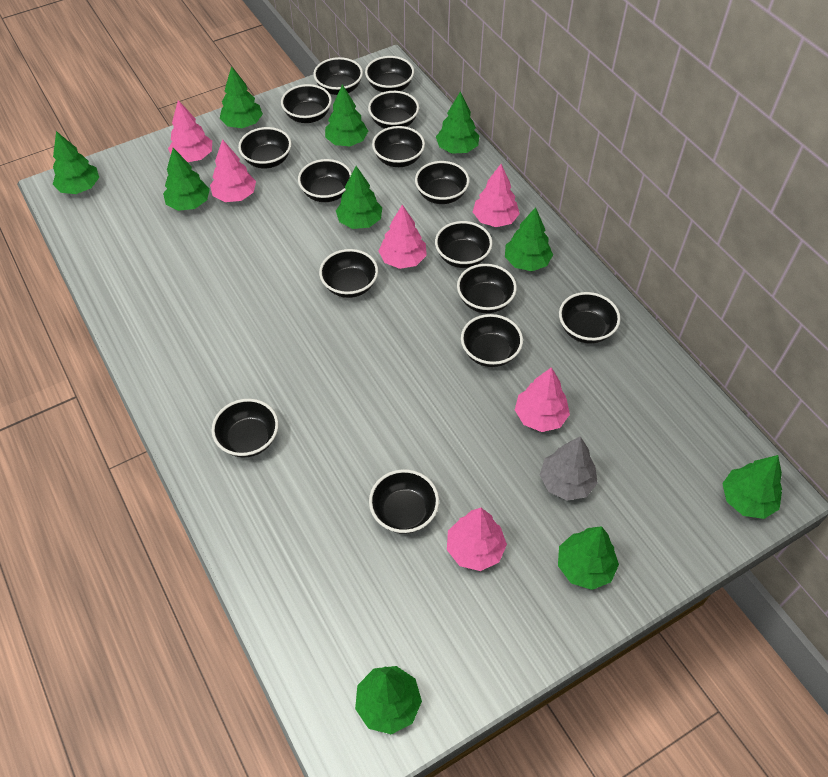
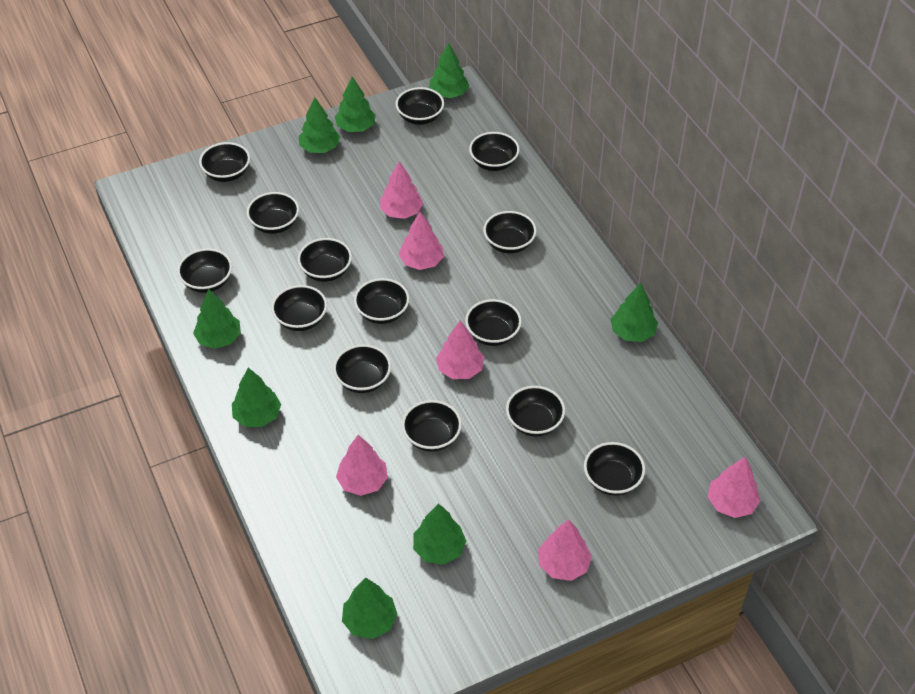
black bowl: [212,399,278,457] [238,127,292,168] [281,84,332,123] [298,159,352,202] [313,57,363,95] [319,249,378,298] [365,56,414,92] [368,91,419,129] [369,469,439,534] [372,126,425,167] [415,161,469,204] [435,221,492,268] [457,264,517,313] [461,314,523,367] [559,292,620,344] = 15 -> [177,248,232,293] [199,142,250,182] [247,192,299,234] [271,285,327,331] [298,238,352,282] [333,344,391,393] [354,278,409,324] [396,87,444,125] [402,400,462,452] [465,299,522,346] [469,132,520,171] [483,211,537,254] [506,386,565,436] [584,442,645,496] = 14
green tree: [53,131,99,194] [163,148,210,211] [219,66,263,128] [325,84,368,146] [336,166,382,229] [355,666,422,735] [436,91,479,154] [505,207,553,271] [558,526,619,590] [722,455,782,519] = 10 -> [193,289,241,349] [232,368,281,427] [299,97,340,153] [335,77,376,132] [342,577,398,639] [413,503,466,565] [429,43,469,98] [611,283,658,342] = 8
grey tree: [540,436,598,501] = 1 -> none = 0

